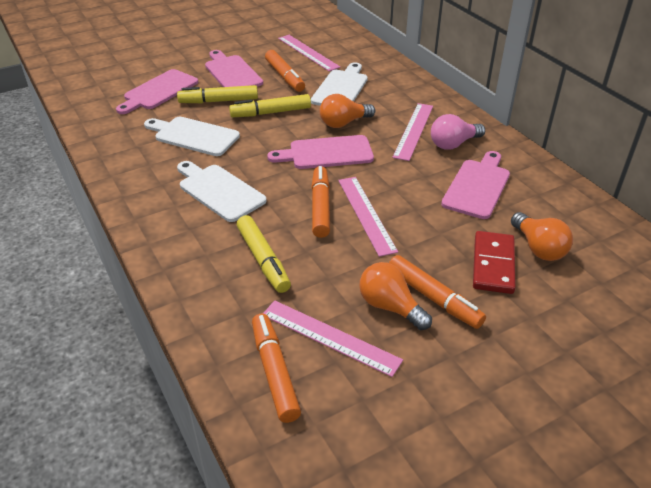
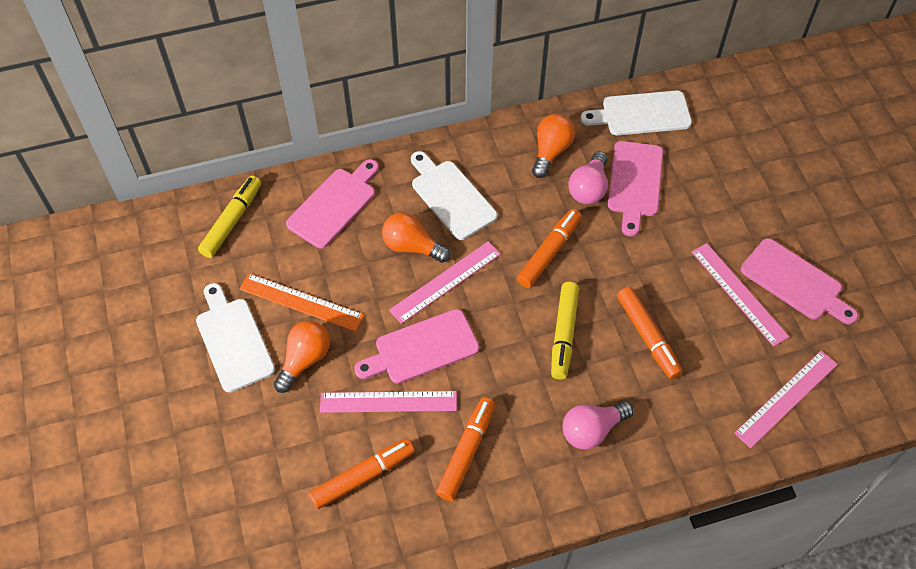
orange ruler: none = 0 -> [239,273,364,332] = 1
pink light bulb: [431,114,485,150] = 1 -> [562,401,633,450] [568,151,608,204] = 2
red domino: [473,231,516,294] = 1 -> none = 0
yellow marker: [177,85,258,103] [229,94,311,117] [237,215,291,293] = 3 -> [198,176,261,258] [551,282,579,380] = 2

